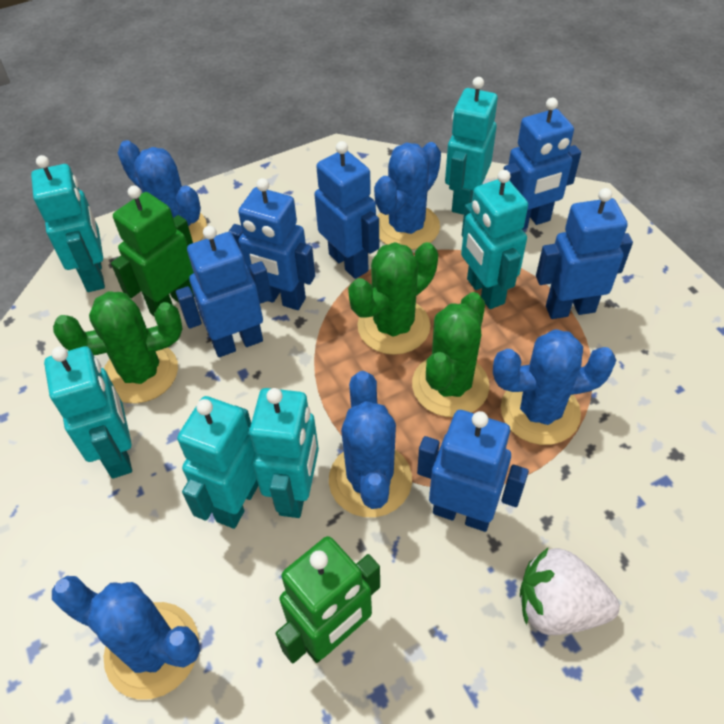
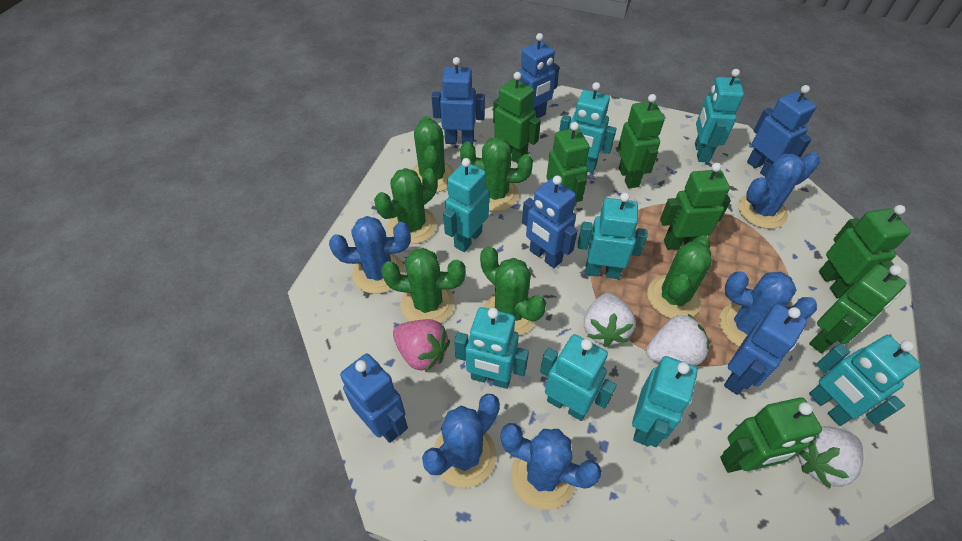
green cactus: [53,291,183,404] [348,242,438,355] [412,292,489,417] = 3 -> [374,168,438,244] [381,248,466,323] [412,116,454,193] [460,137,533,211] [480,246,546,335] [647,235,712,319] = 6
green robot: [111,185,194,317] [276,536,380,663] = 2 -> [493,72,541,163] [547,122,590,212] [618,94,664,188] [660,163,731,250] [720,397,822,473] [809,264,907,354] [819,205,910,298] = 7
pink strawberry: none = 0 -> [393,319,450,372] = 1
turquoise robot: [31,155,105,292] [44,346,132,479] [177,396,259,529] [249,388,319,518] [445,77,498,215] [461,170,528,309] = 6 -> [443,158,489,252] [454,307,529,389] [540,334,617,421] [559,82,616,173] [578,193,647,279] [632,356,698,447] [695,69,744,163] [809,335,921,426] = 8
white strawberry: [520,547,620,635] = 1 -> [584,293,636,347] [646,314,709,366] [797,426,863,488] = 3

